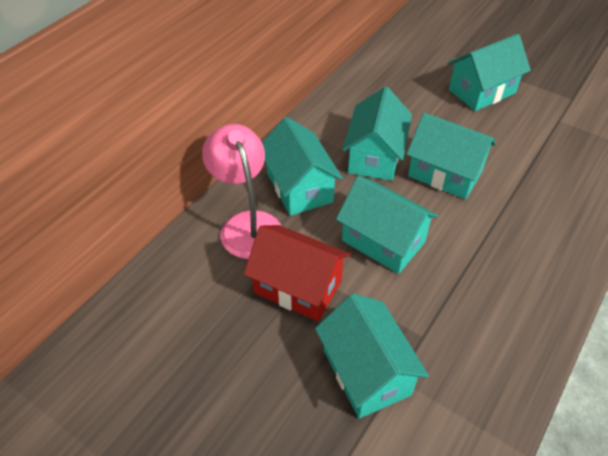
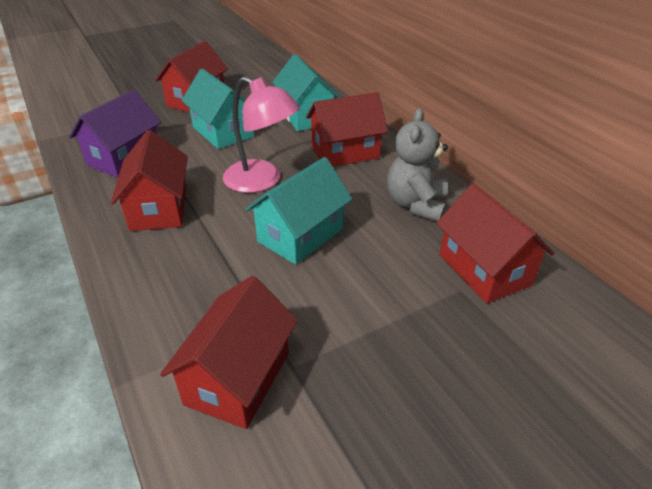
grey teddy bear: none = 0 -> [387,108,448,221] = 1
purple house: none = 0 -> [69,89,161,178] = 1
red house: [244,225,351,321] = 1 -> [111,130,188,231] [155,41,228,112] [160,276,298,429] [306,92,388,167] [436,183,555,303] = 5
turquoise house: [262,117,343,216] [315,293,429,418] [336,176,438,274] [343,87,412,181] [406,113,496,199] [448,34,531,111] = 6 -> [181,68,254,149] [245,157,352,265] [272,54,341,131] = 3

